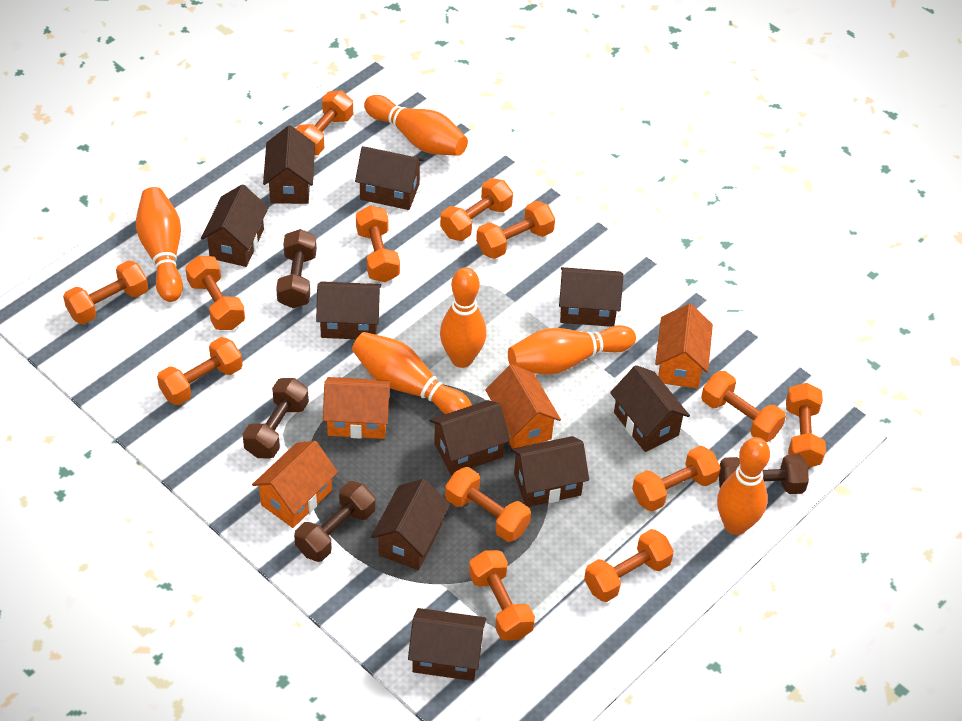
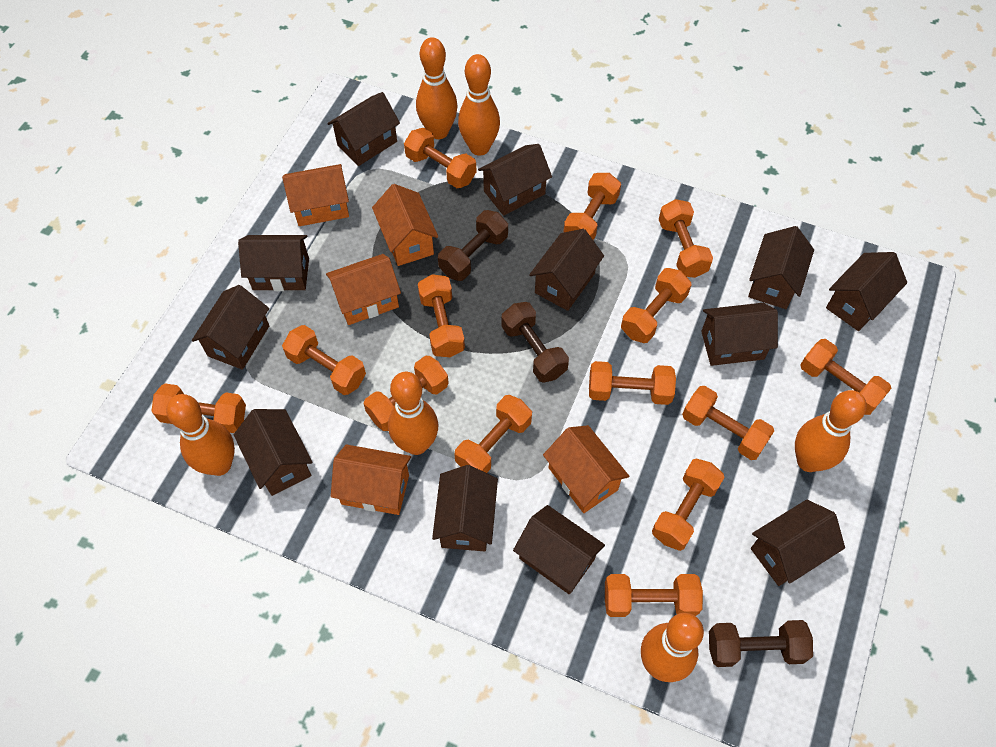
brown dumbbell: [242,378,309,459] [276,229,317,308] [294,481,376,562] [719,454,809,494] = 4 -> [438,210,508,281] [502,302,569,383] [709,620,813,667] = 3
brown house: [201,184,269,267] [263,125,315,204] [316,281,382,339] [355,146,424,210] [371,479,450,570] [408,608,486,681] [430,400,510,475] [511,436,589,507] [559,267,623,327] [610,365,690,452] = 10 -> [192,285,269,370] [234,409,313,496] [238,235,309,291] [328,92,400,166] [432,465,498,551] [478,144,552,216] [513,505,605,595] [529,229,604,311] [701,303,778,366] [748,226,814,309] [751,500,845,586] [826,252,907,331] = 12
orange dumbbell: [63,260,148,324] [157,337,243,405] [185,256,245,330] [295,91,353,155] [356,205,400,282] [440,178,513,241] [445,467,531,542] [469,550,535,641] [476,201,555,259] [584,529,674,602] [632,446,721,512] [701,371,786,443] [786,383,826,468] = 13 -> [151,383,246,433] [282,325,366,395] [364,356,449,431] [404,128,477,188] [418,274,465,357] [454,395,532,473] [563,173,621,240] [589,361,676,405] [605,574,703,617] [621,268,691,343] [652,458,724,551] [659,199,713,278] [682,386,774,460] [800,339,892,415] = 14
orange house: [252,441,338,528] [323,377,391,439] [485,364,561,449] [655,304,713,389] = 4 -> [282,164,349,226] [326,254,401,325] [331,445,411,515] [372,184,438,266] [543,425,629,513] = 5

